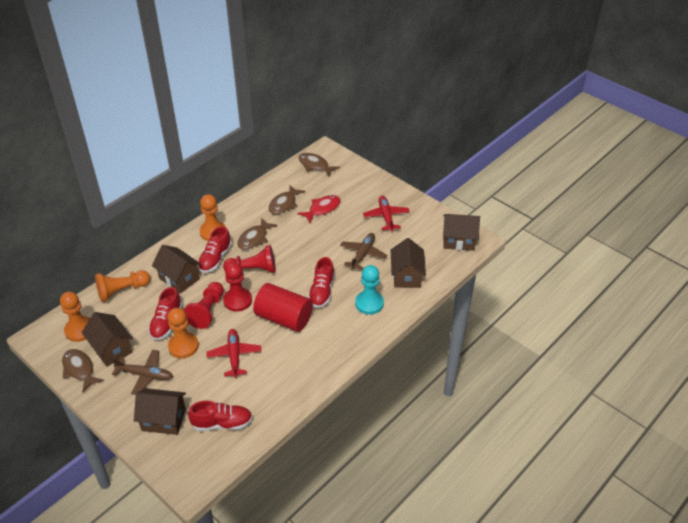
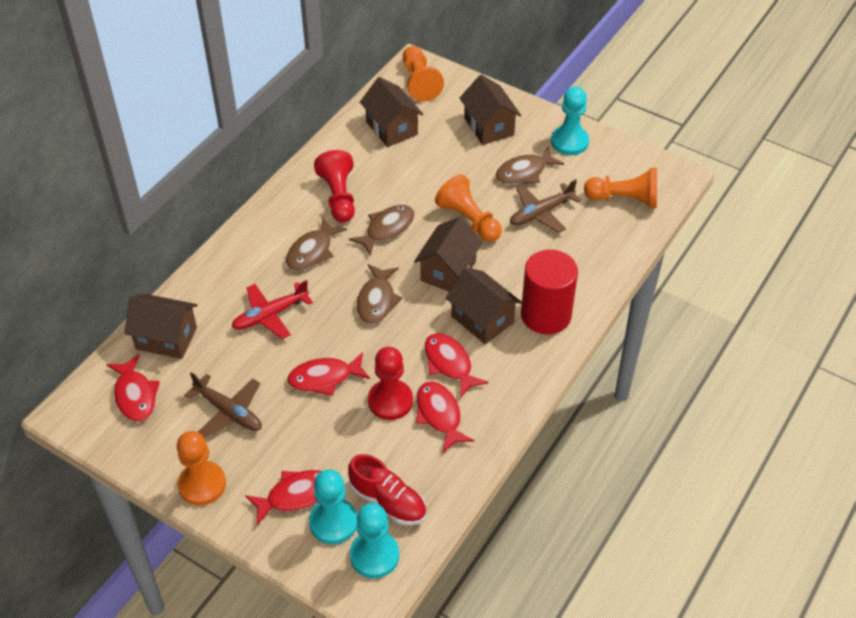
red fish: [298,195,341,223] = 1 -> [107,354,160,421] [245,470,322,526] [288,352,370,396] [416,382,475,453] [425,333,489,398] = 5
red pawn: [184,282,224,329] [223,245,276,273] [223,262,252,312] = 3 -> [314,150,355,222] [368,347,413,420] = 2
red plane: [206,329,262,378] [363,196,410,231] = 2 -> [232,280,313,339] = 1
red shoe: [148,287,183,340] [188,401,253,431] [198,226,232,273] [308,257,335,308] = 4 -> [348,454,426,526] = 1
turquoise pawn: [355,265,384,315] = 1 -> [309,469,357,544] [350,503,399,578] [551,86,589,155] = 3

